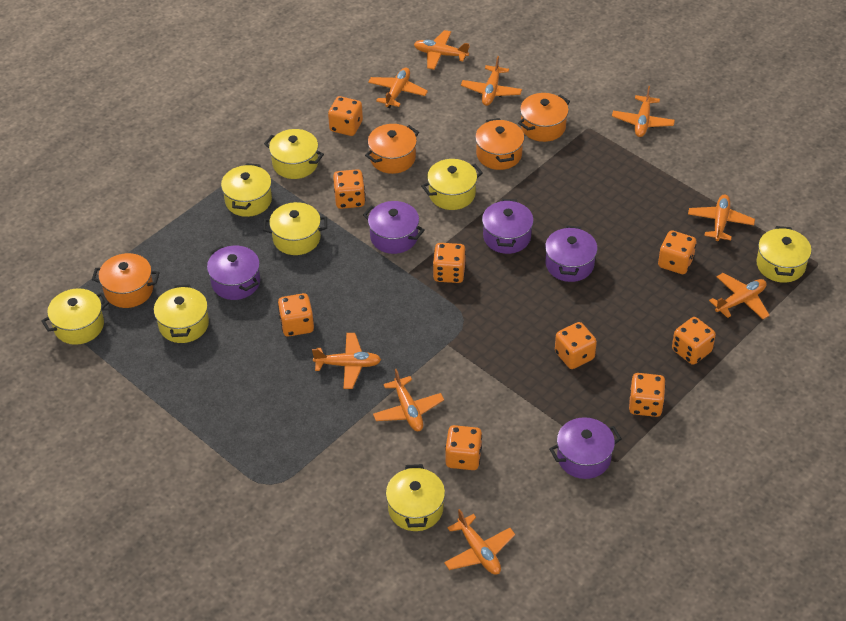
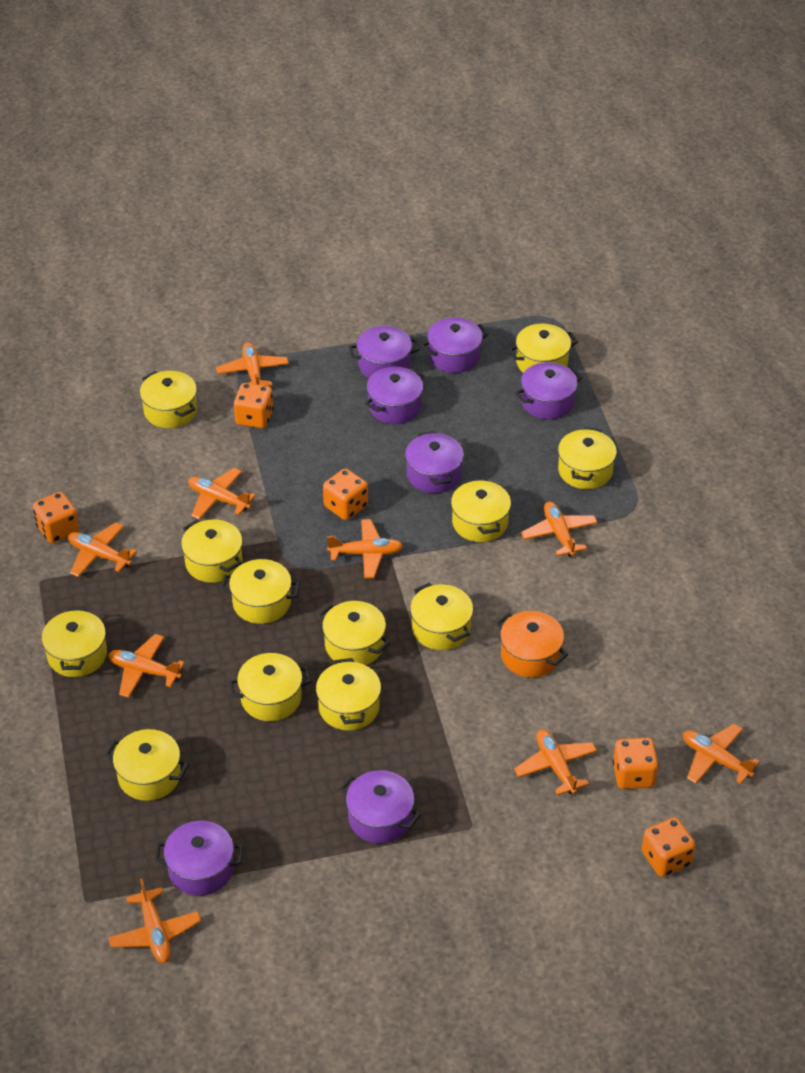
orange dice: [278,293,314,337] [328,96,363,136] [333,169,365,209] [433,243,466,283] [445,425,482,470] [555,322,597,369] [629,373,666,417] [658,230,696,274] [672,317,716,365] = 9 -> [33,492,79,543] [234,383,274,428] [323,469,368,520] [613,737,659,789] [642,817,696,877] = 5
orange pot: [92,253,160,308] [365,124,419,174] [475,118,524,170] [518,93,570,142] = 4 -> [496,611,568,678] = 1
purple pot: [207,246,260,300] [363,201,425,254] [482,199,534,254] [545,225,598,282] [549,417,622,479] = 5 -> [154,821,244,896] [340,770,421,844] [349,326,420,378] [365,367,425,424] [405,431,464,493] [421,317,489,373] [515,362,583,420] = 7
yellow pot: [41,288,109,345] [154,284,209,343] [221,163,272,217] [263,202,327,255] [264,129,324,179] [386,464,445,531] [421,159,483,210] [756,226,812,283] = 8 -> [41,608,107,677] [105,729,189,801] [140,371,197,428] [181,520,243,583] [221,559,300,624] [228,653,312,721] [316,658,381,731] [318,601,390,665] [410,582,473,650] [451,478,511,542] [508,324,578,373] [558,427,617,489] = 12

